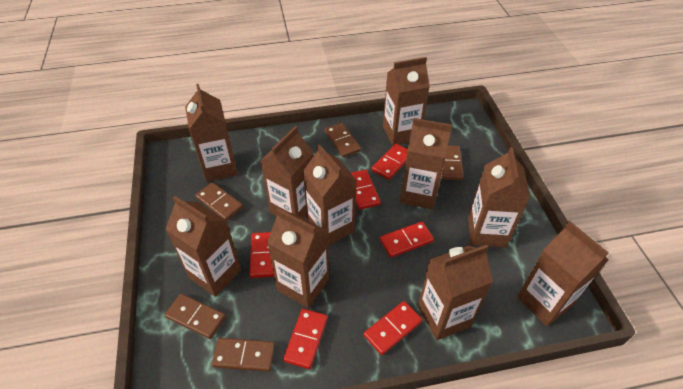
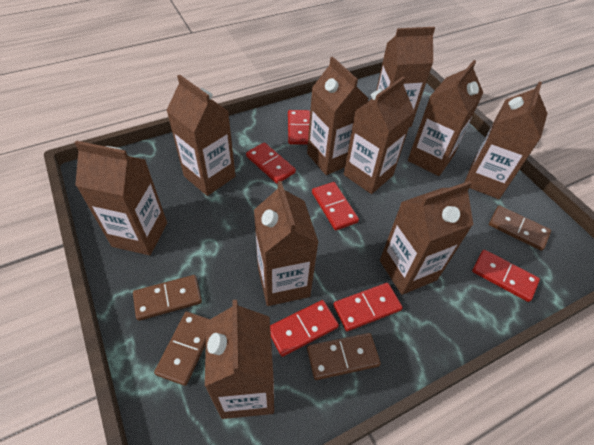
brown domino: [165,294,226,339] [195,182,243,220] [212,338,275,372] [325,123,361,157] [441,145,464,180] = 5 -> [133,275,202,321] [154,311,210,386] [307,333,381,380] [489,205,551,251] = 4

